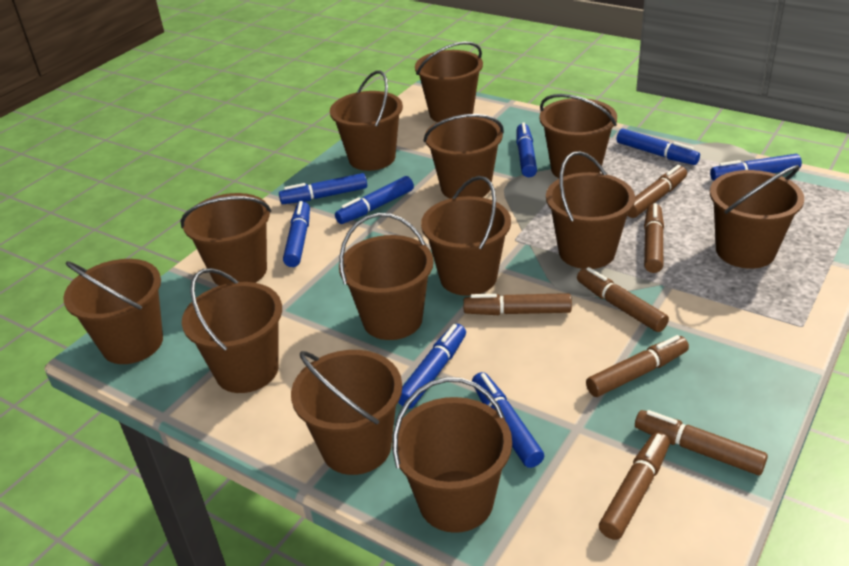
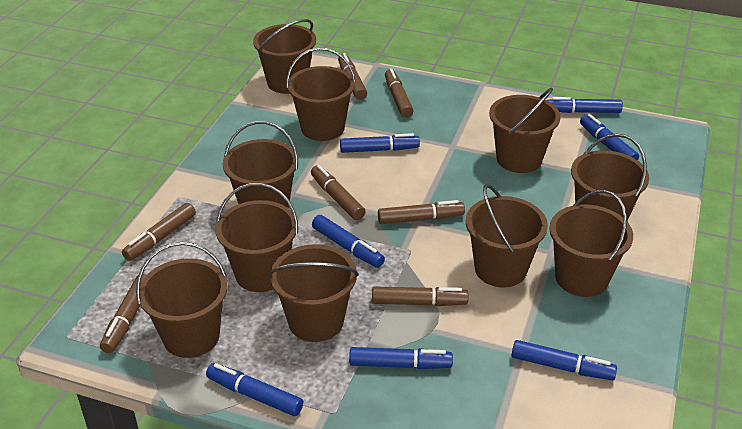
blue marker: [279,173,367,204] [283,201,310,267] [335,176,414,224] [398,324,466,409] [472,372,544,468] [516,122,537,177] [617,128,700,165] [710,154,802,181] = 8 -> [206,363,303,416] [312,215,385,268] [340,133,420,153] [349,347,453,369] [512,340,617,380] [547,97,623,113] [580,114,639,160] = 7
brown bucket: [63,259,163,364] [180,193,271,286] [182,268,282,393] [291,350,402,475] [330,71,403,171] [339,213,433,340] [392,377,512,533] [415,41,483,122] [421,176,511,296] [423,114,504,199] [539,94,617,178] [546,151,635,269] [710,165,804,269] = 13 -> [136,242,227,358] [215,183,298,292] [223,121,298,208] [253,19,316,94] [269,244,359,342] [286,47,356,141] [466,184,548,287] [489,88,561,173] [549,190,633,297] [571,134,649,221] = 10

